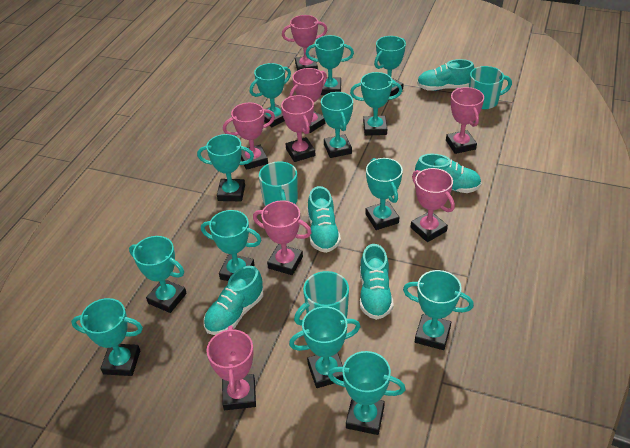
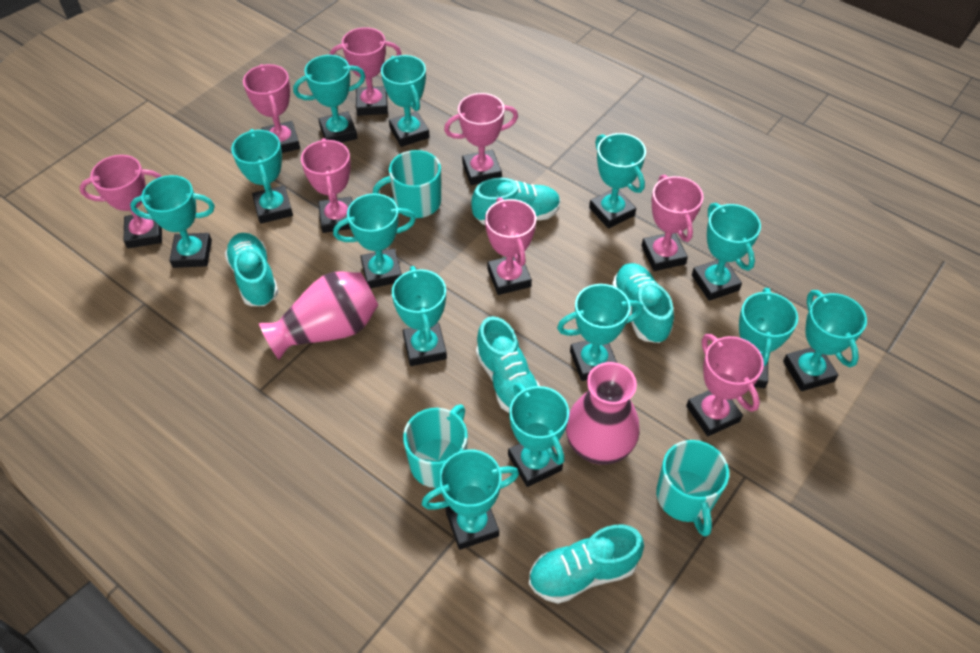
pink vase: none = 0 -> [259,271,378,360] [566,362,640,465] = 2

